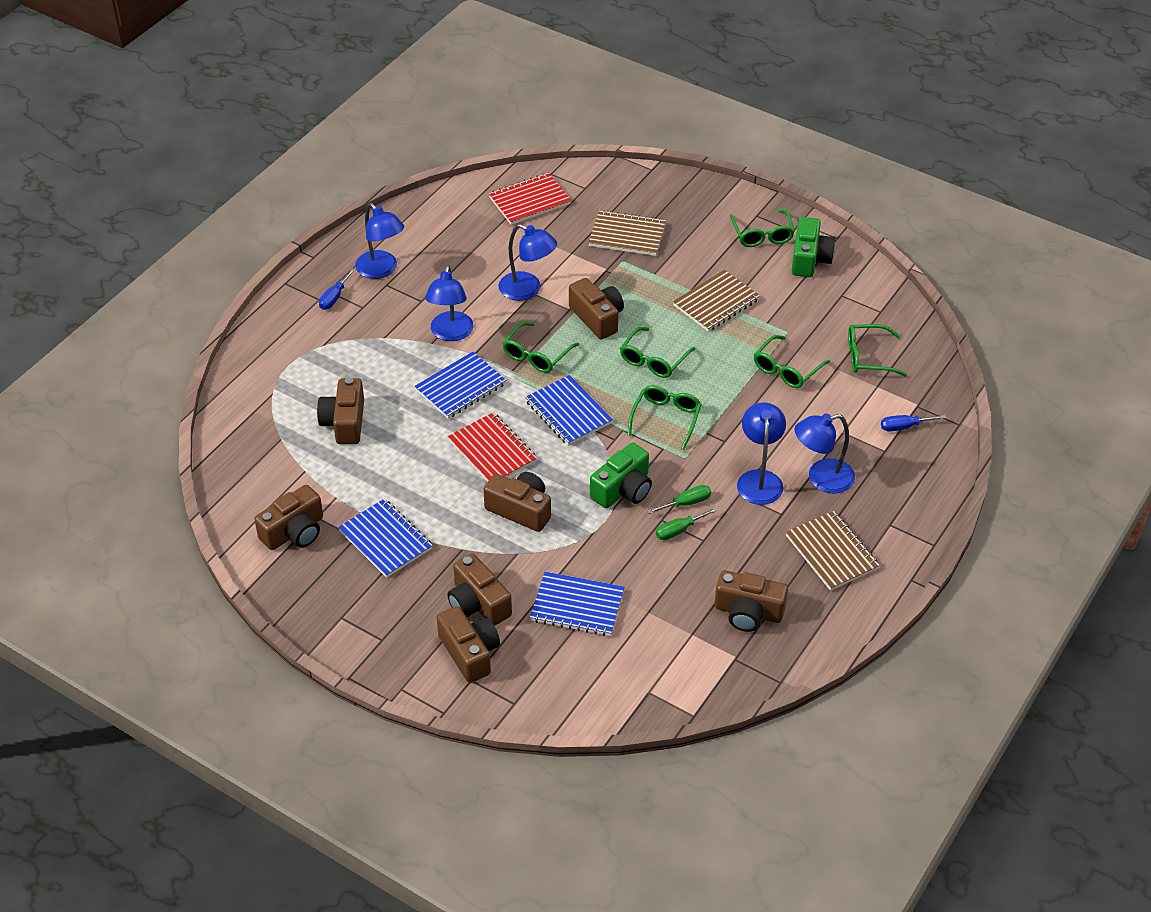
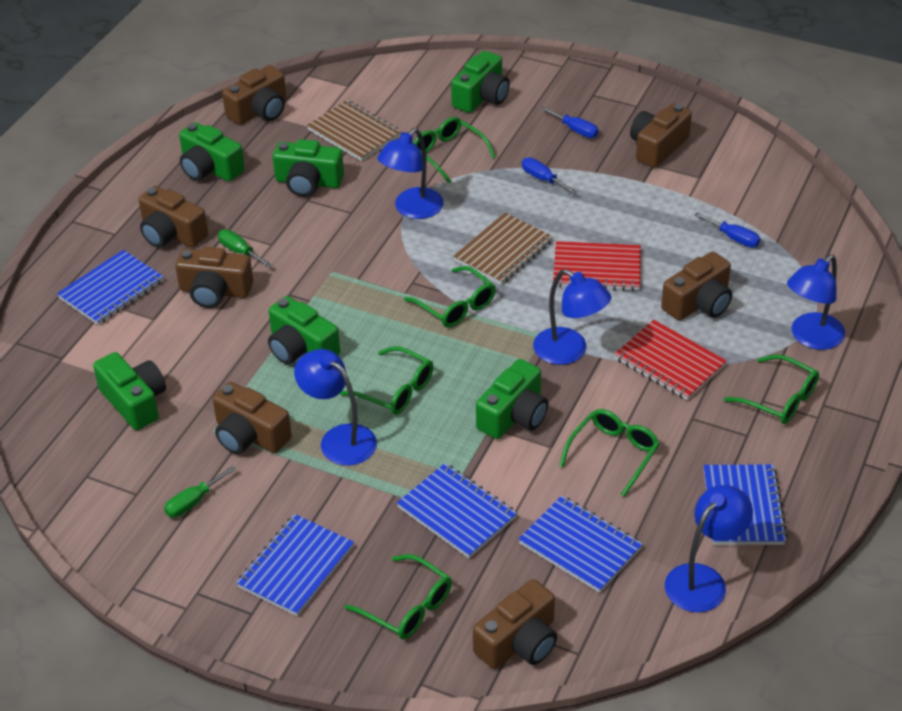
blue notebook: [338,499,433,578] [415,352,506,419] [525,375,613,446] [530,572,624,636] = 4 -> [57,250,164,325] [236,514,354,616] [397,463,517,558] [519,496,643,593] [703,465,788,545] = 5
blue screwdriver: [319,268,355,310] [881,415,946,432] = 2 -> [522,158,577,194] [541,107,599,138] [694,213,760,248] = 3
brown notebook: [588,210,666,256] [673,270,760,332] [786,511,880,591] = 3 -> [307,100,401,161] [453,213,553,285] = 2
green camera: [590,443,652,508] [792,217,835,277] = 2 -> [93,352,166,430] [179,122,245,182] [268,296,340,364] [273,139,344,197] [451,51,510,113] [476,359,548,439] = 6

